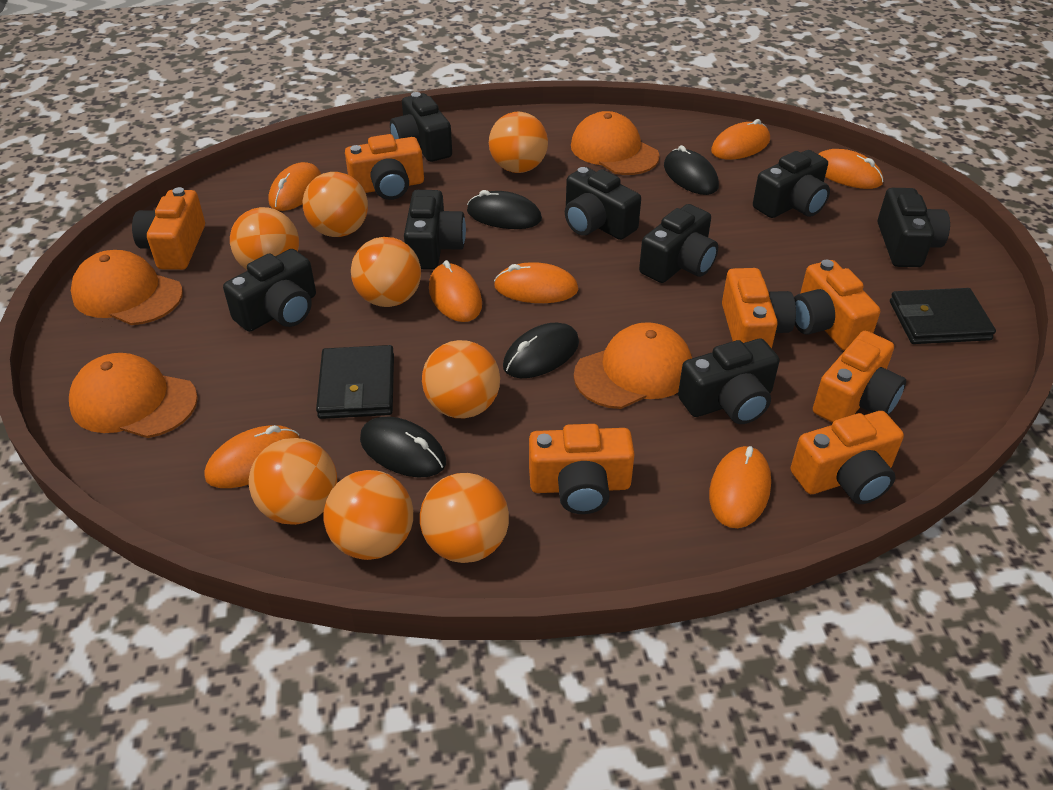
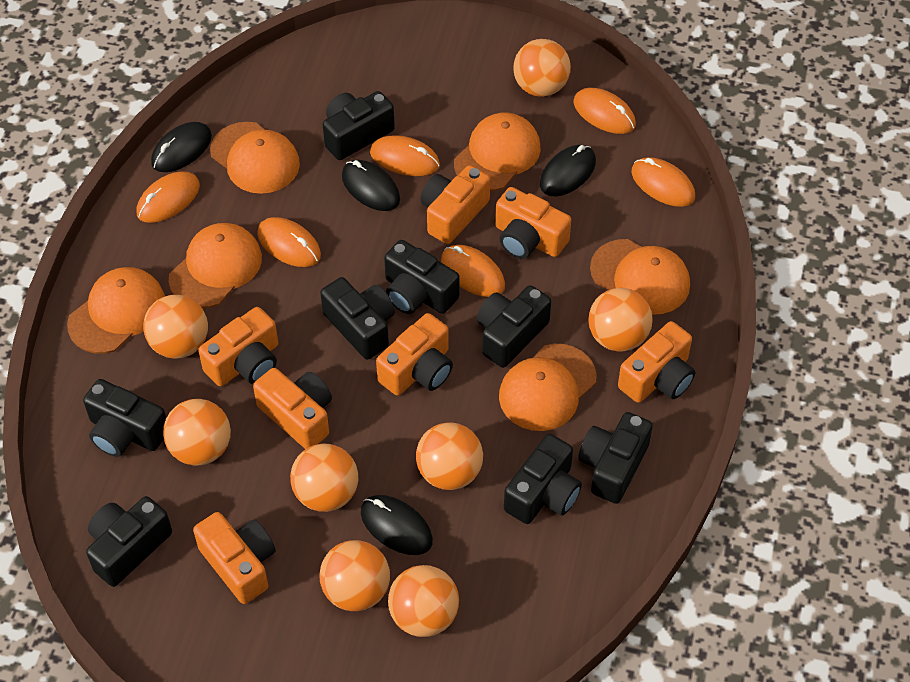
black wallet: [316,345,394,419] [890,288,996,344] = 2 -> none = 0
orange cap: [69,353,198,438] [71,250,183,325] [571,111,660,175] [574,322,692,409] = 4 -> [67,267,165,354] [168,223,262,308] [210,122,300,194] [454,112,541,191] [499,344,597,431] [590,239,690,315] = 6
orange mouse: [205,425,300,488] [268,162,321,211] [429,260,482,322] [494,262,579,303] [709,446,771,528] [711,119,770,159] [818,149,884,189] = 7 -> [136,171,200,223] [257,217,321,267] [370,135,440,176] [441,245,505,297] [574,88,636,134] [631,157,695,207] = 6

